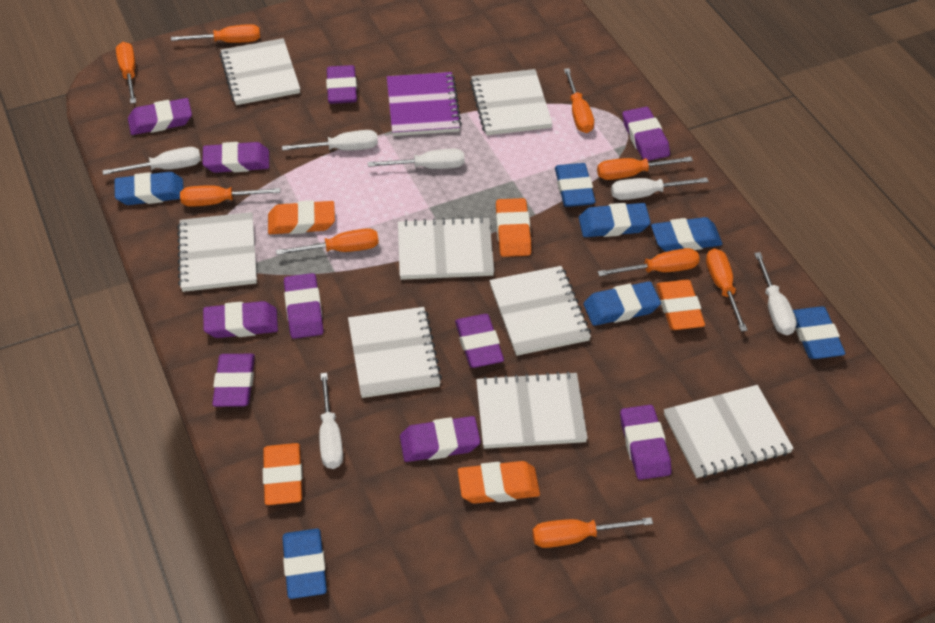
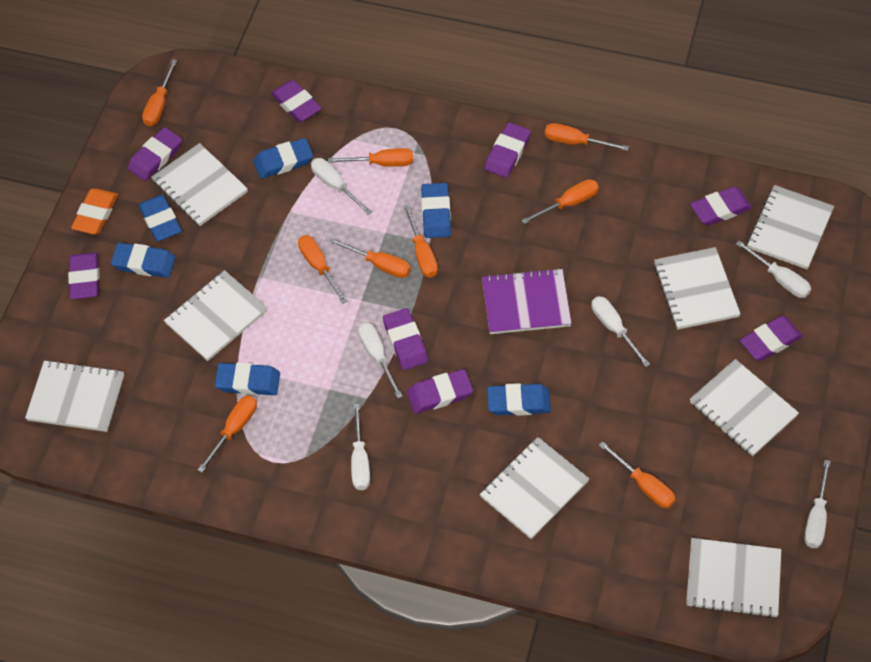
blue eraser: [115,172,184,205] [282,529,327,599] [555,163,596,207] [579,203,651,237] [584,281,661,326] [651,217,723,252] [793,306,845,359] = 7 -> [111,243,175,278] [138,195,181,241] [215,362,280,395] [253,138,313,179] [421,183,451,238] [487,383,551,416] = 6
orange eraser: [263,443,303,505] [268,200,335,234] [458,461,540,504] [496,198,531,257] [656,280,705,330] = 5 -> [71,188,118,234] = 1
purple eraser: [128,98,192,135] [202,142,269,173] [203,301,278,338] [212,354,255,407] [284,273,323,339] [326,65,357,104] [400,416,480,462] [455,314,504,368] [620,405,671,480] [622,107,670,161] = 10 -> [68,252,99,300] [128,128,182,181] [271,80,322,122] [383,308,428,370] [407,369,473,414] [485,122,531,178] [690,187,752,226] [740,316,803,361] = 8

